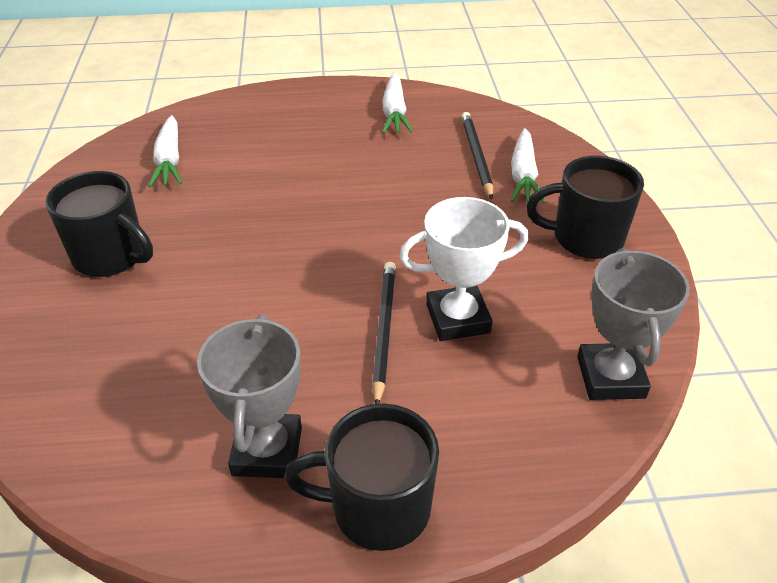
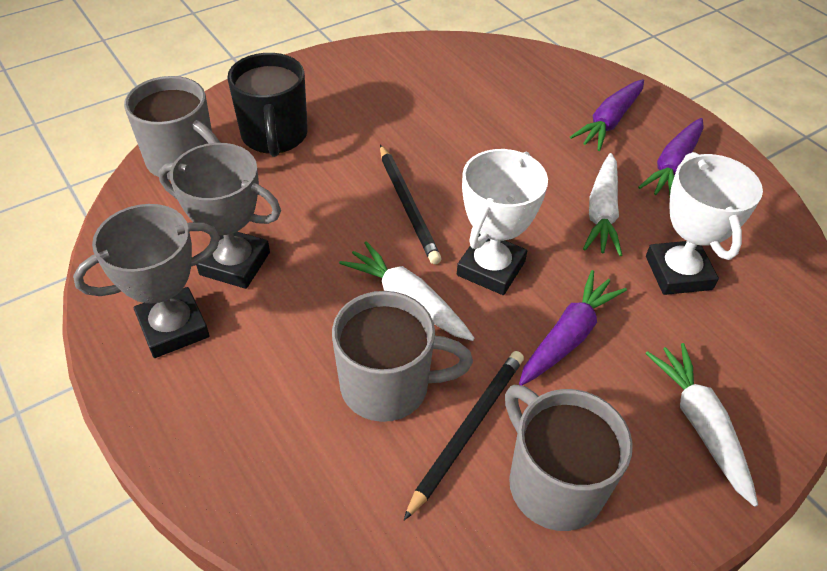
black mug: [45,171,153,277] [284,404,439,551] [526,156,644,259] = 3 -> [227,53,308,157] = 1
grey mug: none = 0 -> [124,76,220,180] [332,291,473,422] [505,385,633,531] = 3
purple carrot: none = 0 -> [519,270,627,385] [570,79,644,151] [638,118,703,195] = 3
white trophy: [399,197,528,341] = 1 -> [457,149,548,295] [646,152,763,295] = 2

